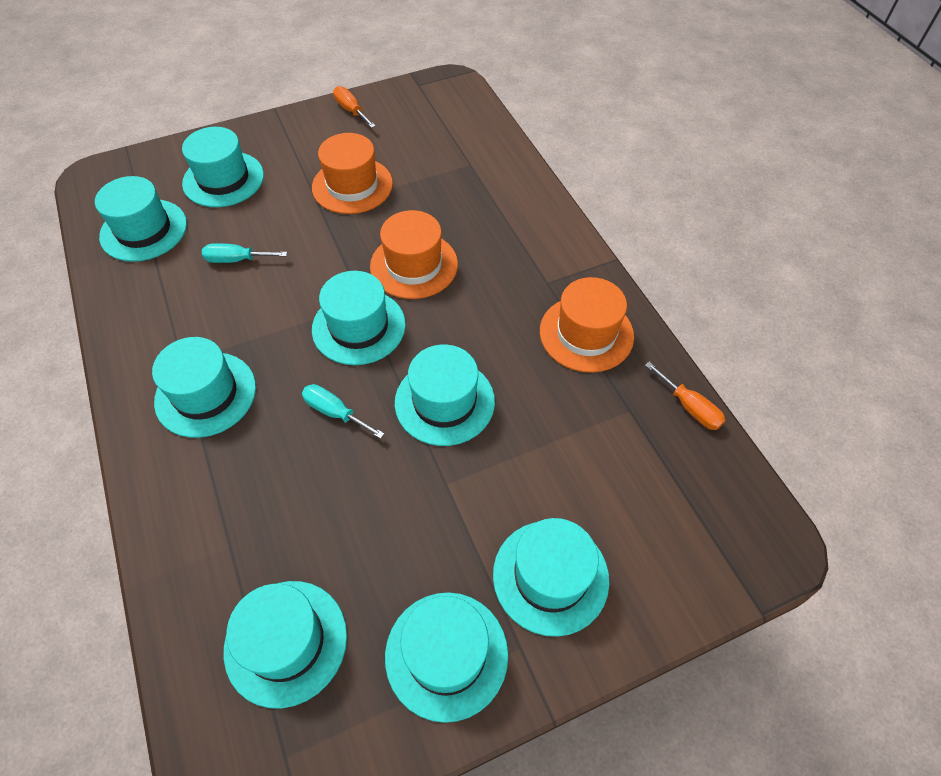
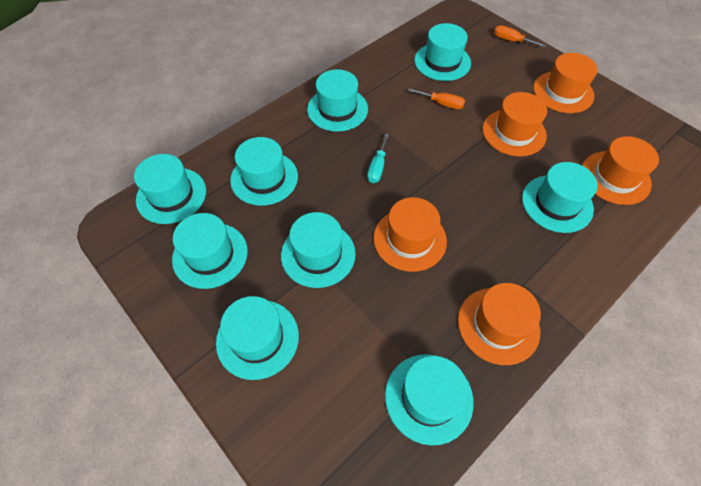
orange hat: [312,133,393,214] [370,210,458,299] [540,277,634,373] = 3 -> [373,197,447,272] [458,283,541,365] [482,92,547,156] [533,53,598,113] [582,136,659,205] = 5
turquoise hat: [95,176,187,262] [152,337,256,438] [182,127,264,207] [224,581,347,709] [312,271,406,365] [385,592,508,723] [395,344,495,446] [493,518,609,637] = 8 -> [134,154,206,224] [172,213,248,289] [216,296,299,380] [230,137,298,206] [281,212,356,288] [307,69,368,132] [385,354,474,445] [414,23,471,81] [522,162,598,233] = 9
turquoise screwdriver: [202,243,287,263] [302,384,385,439] = 2 -> [367,134,389,183] = 1

